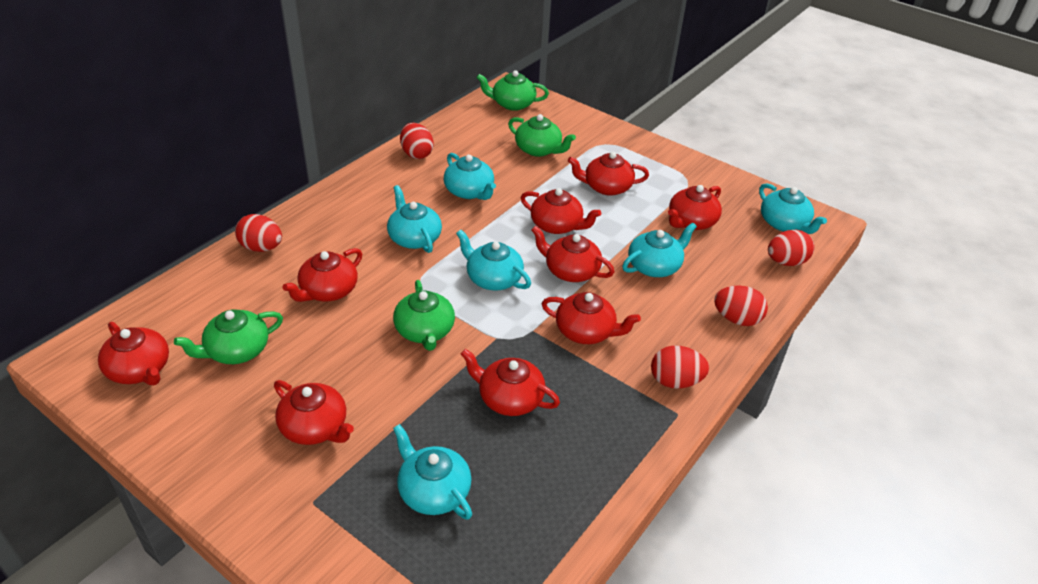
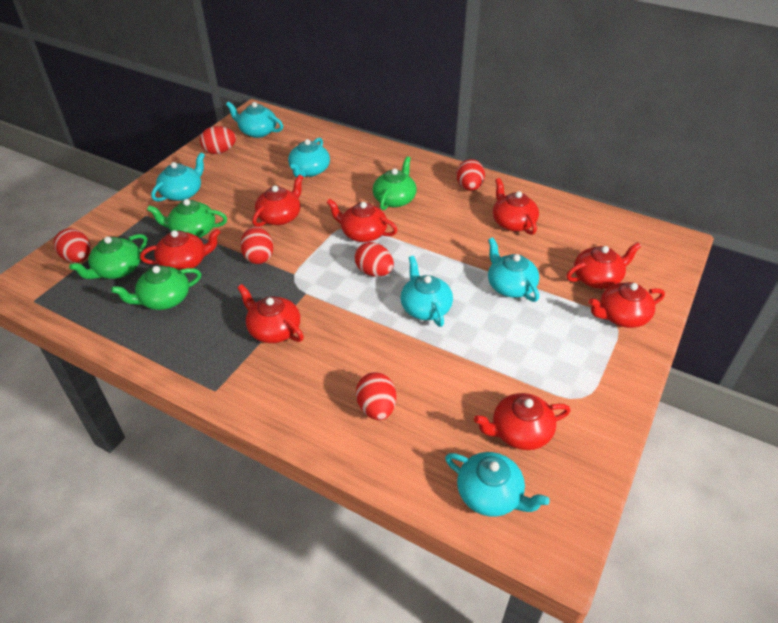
red egg: [235,214,282,252] [400,123,434,159] [651,346,709,389] [714,286,768,326] [768,230,814,266] = 5 -> [54,228,91,263] [200,126,236,154] [240,226,273,264] [355,242,394,277] [356,372,396,420] [456,159,485,191] = 6
red teapot: [98,322,169,385] [274,380,354,445] [283,248,362,302] [461,349,560,416] [521,188,601,234] [532,226,614,282] [542,292,641,344] [568,152,649,196] [668,185,722,230] = 9 -> [140,229,221,270] [237,284,304,343] [252,174,303,227] [326,199,398,242] [474,393,570,450] [493,178,539,235] [566,242,641,289] [588,282,665,328] = 8

